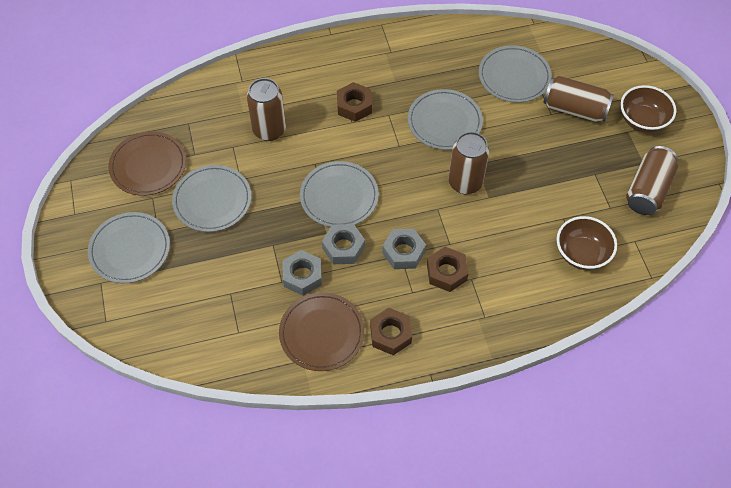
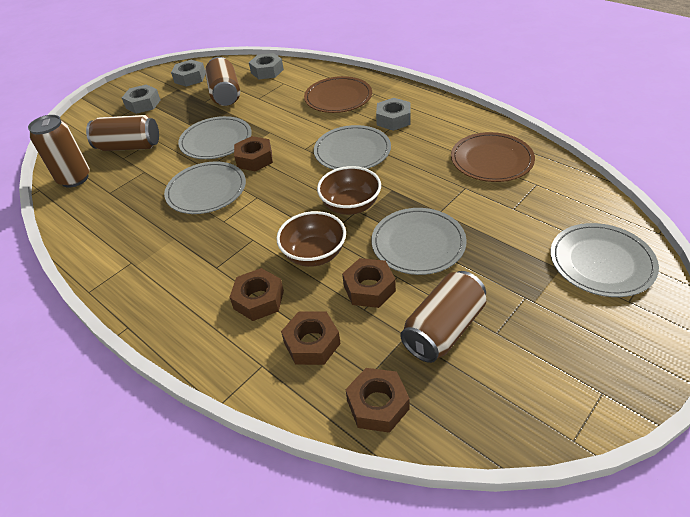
brown nut: [337,82,372,122] [370,308,412,355] [427,247,469,292] = 3 -> [229,268,284,321] [234,136,273,172] [281,312,341,365] [342,258,396,308] [345,368,410,433] = 5
grey nut: [282,250,322,296] [322,224,365,264] [382,229,426,269] = 3 -> [122,84,160,114] [171,60,205,87] [249,53,284,79] [376,98,411,131] = 4

